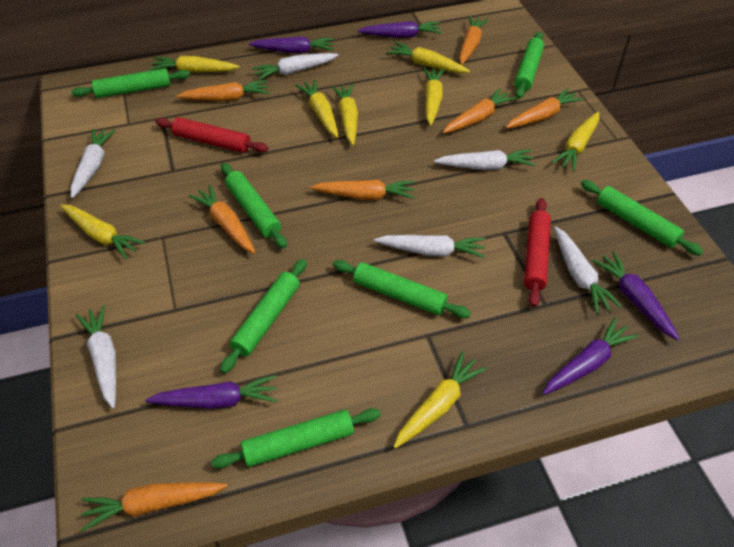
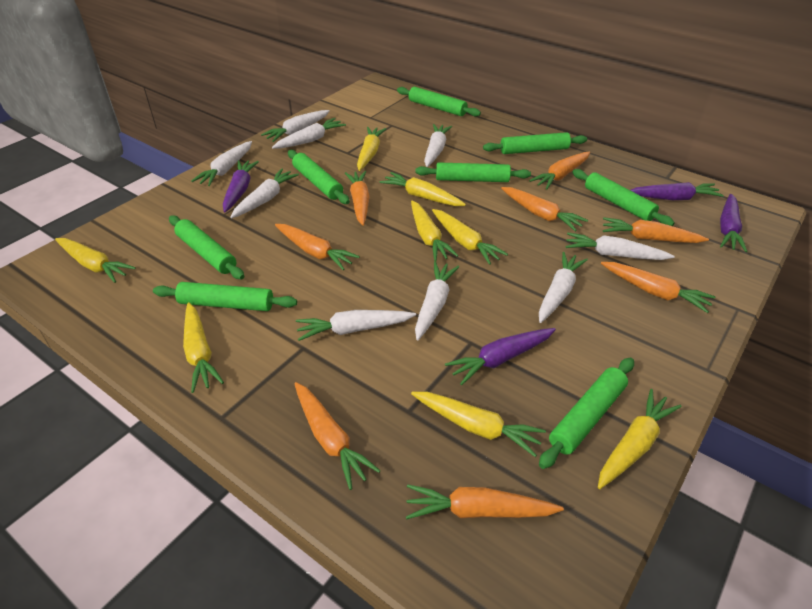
green rolling pin: [71,68,190,98] [211,408,381,469] [220,259,307,374] [221,163,287,248] [333,260,471,318] [514,32,544,99] [581,180,703,256] = 7 -> [153,282,297,311] [169,215,244,279] [288,150,350,204] [397,87,481,117] [415,162,531,182] [483,132,587,154] [539,358,634,469] [572,169,675,226] = 8
orange carrot: [81,482,227,532] [176,80,270,101] [188,185,255,253] [311,180,415,200] [443,88,517,133] [459,16,489,65] [506,88,583,129] = 7 -> [275,224,360,270] [294,382,381,490] [345,171,370,226] [406,484,564,519] [501,187,588,232] [529,152,590,190] [601,262,715,313] [603,217,709,243] = 8
purple carrot: [145,375,278,409] [249,37,334,53] [358,21,442,38] [543,317,639,395] [592,251,680,341] = 5 -> [223,160,259,212] [445,328,556,385] [630,182,724,200] [720,194,747,252] = 4
red rolling pin: [155,117,268,153] [524,198,551,307] = 2 -> none = 0
white carrot: [71,129,116,198] [76,305,116,409] [252,53,339,81] [374,235,485,258] [434,149,536,170] [554,226,622,314] = 6 -> [191,141,252,186] [230,169,299,218] [261,110,330,142] [272,118,346,149] [296,310,416,341] [415,261,459,340] [424,124,452,167] [539,252,588,323] [566,232,675,260] = 9

